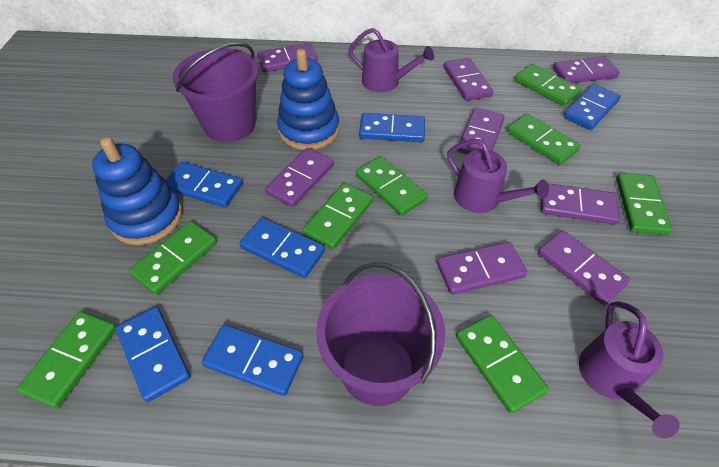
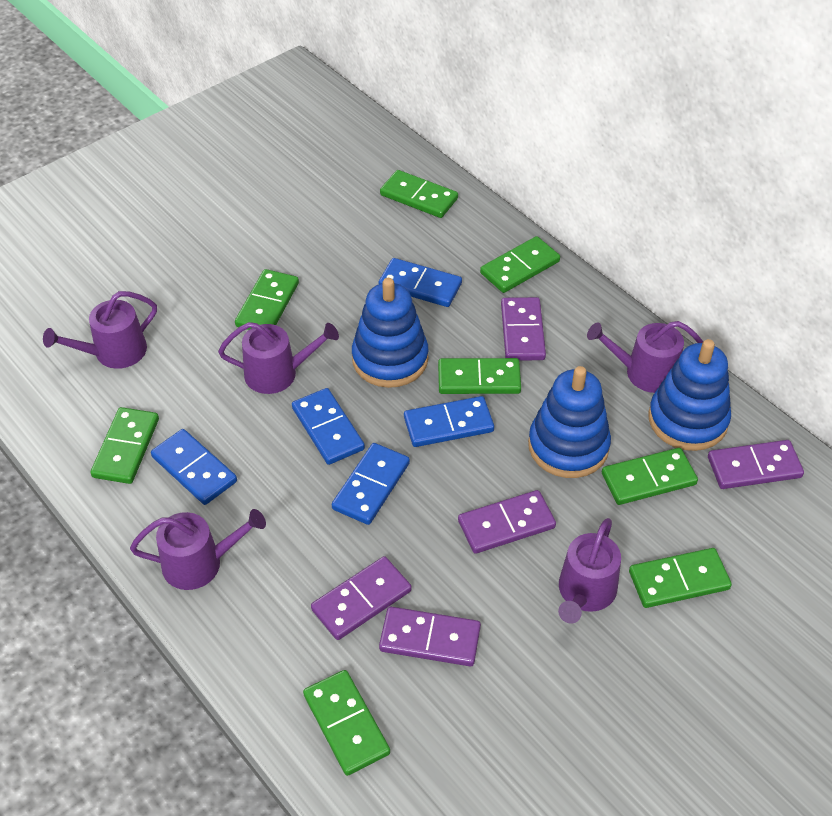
blue domino: [115,307,190,402] [165,162,243,208] [202,325,304,396] [239,218,325,278] [359,113,425,142] [564,84,621,130] = 6 -> [151,429,237,505] [292,388,365,465] [332,443,410,525] [379,258,462,307] [404,396,494,447] = 5
blue stacking toy: [92,137,182,245] [277,49,340,150] = 2 -> [352,278,428,388] [528,366,611,478] [648,339,731,451] = 3
purple bucket: [173,42,259,142] [316,262,445,406] = 2 -> none = 0
purple domino: [257,43,318,72] [265,148,334,207] [437,242,527,295] [444,58,493,101] [457,108,505,154] [538,230,630,305] [541,183,620,224] [553,56,619,83] = 8 -> [311,556,411,640] [379,607,481,666] [458,490,556,554] [501,297,546,361] [708,440,804,489] = 5
purple watering can: [349,28,434,92] [447,139,549,213] [579,301,680,438] = 3 -> [43,291,157,369] [130,509,266,590] [218,322,339,394] [558,518,621,623] [587,321,703,393] = 5

